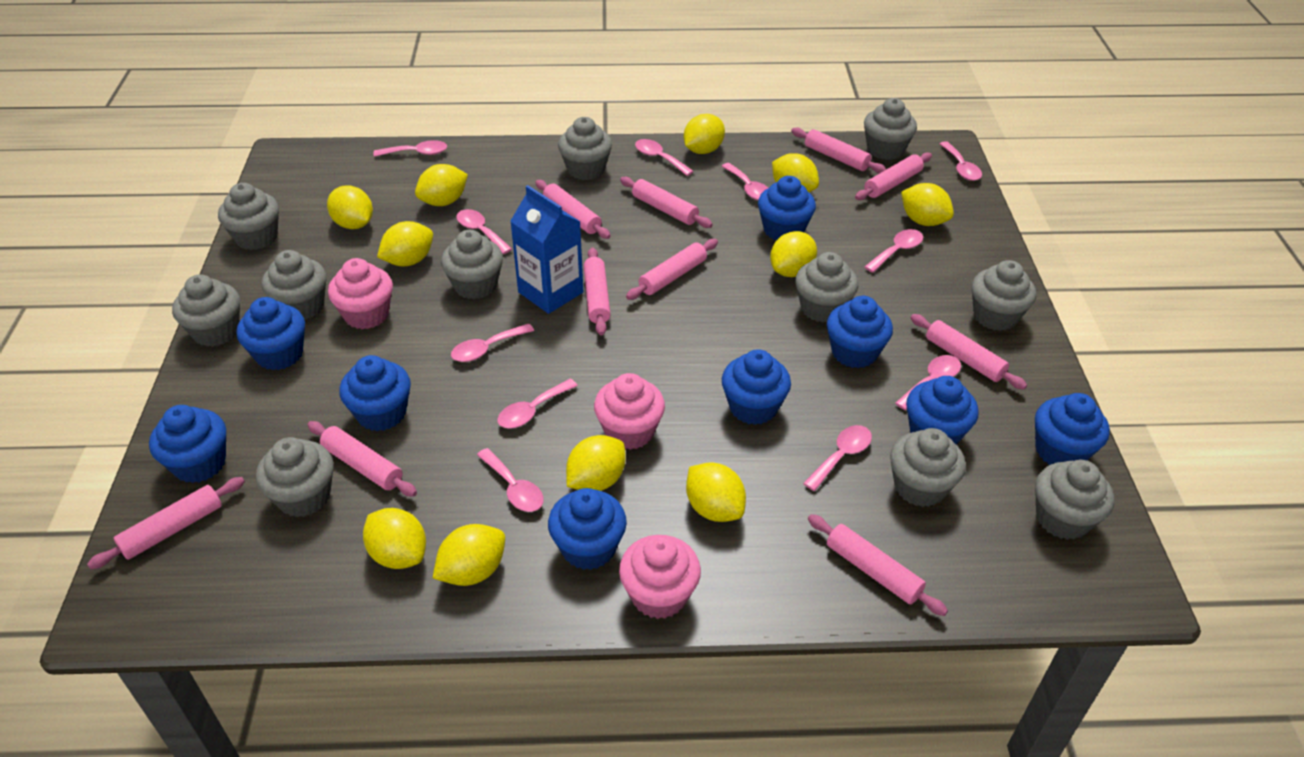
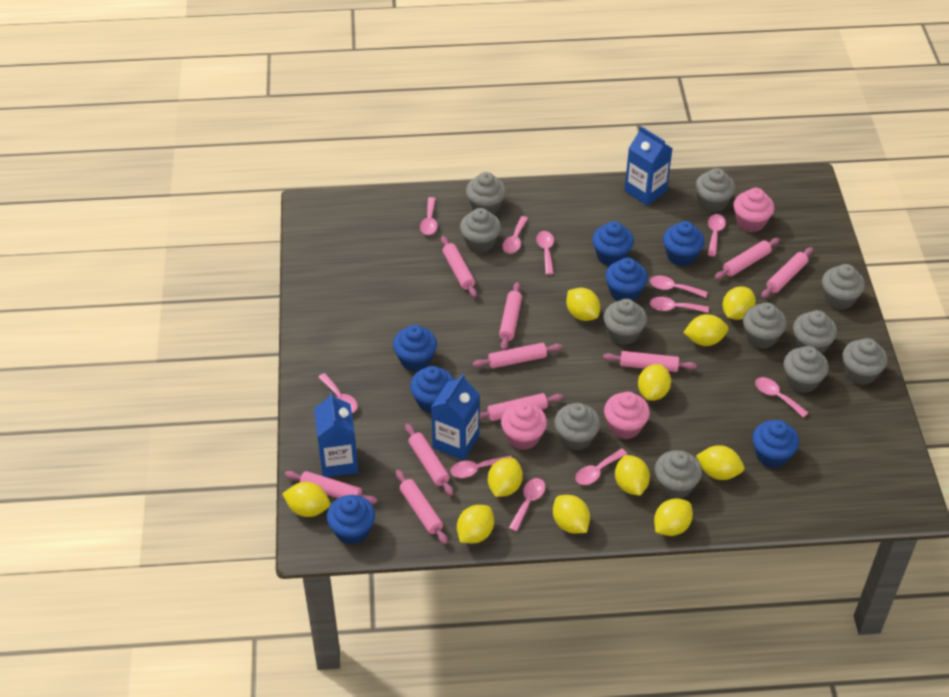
blue carton: [510,185,583,314] = 1 -> [314,392,358,477] [431,374,480,460] [624,126,673,206] = 3
blue cupcake: [149,405,226,483] [237,297,305,370] [339,355,411,431] [548,488,627,570] [722,349,791,425] [758,176,816,240] [827,296,893,368] [906,376,979,445] [1035,393,1110,465] = 9 -> [327,495,375,545] [393,325,437,372] [410,366,454,413] [592,221,634,266] [605,258,648,301] [663,221,705,266] [752,420,799,468] = 7

